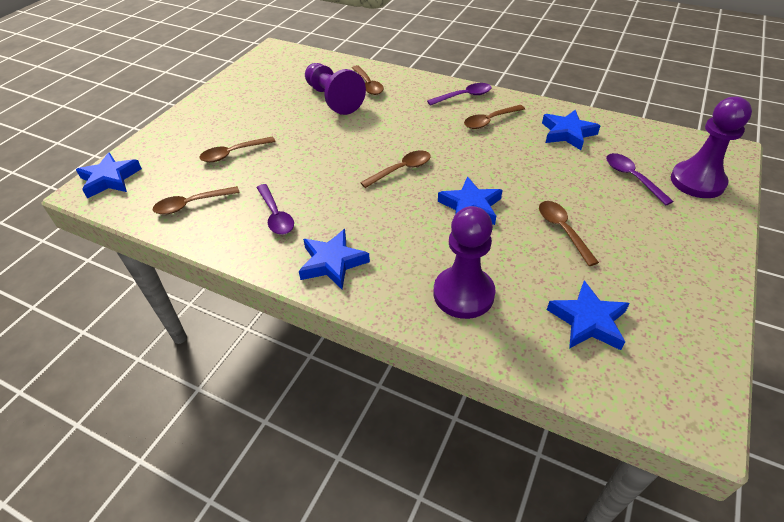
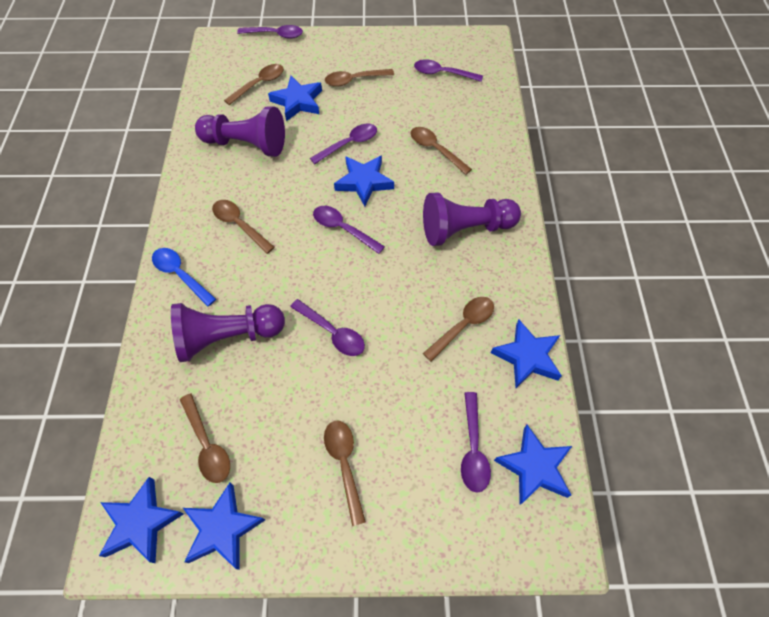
blue spoon: none = 0 -> [152,248,216,307] = 1
blue star: [76,152,142,198] [299,229,370,289] [438,176,502,225] [542,110,600,150] [547,281,630,350] = 5 -> [99,477,184,563] [183,483,265,570] [268,76,322,121] [334,155,394,206] [491,320,562,388] [494,425,572,505] = 6
brown spoon: [153,186,240,215] [200,136,276,162] [352,65,384,95] [360,151,431,188] [464,105,525,129] [539,201,599,266] = 6 -> [180,394,230,483] [212,200,275,254] [224,64,284,105] [324,421,366,526] [325,69,394,87] [410,127,472,175] [423,297,494,362] = 7
purple spoon: [257,184,294,235] [427,83,492,106] [606,153,674,205] = 3 -> [237,25,303,39] [290,299,365,356] [310,124,377,164] [313,206,385,254] [414,59,483,82] [461,392,491,493] = 6

